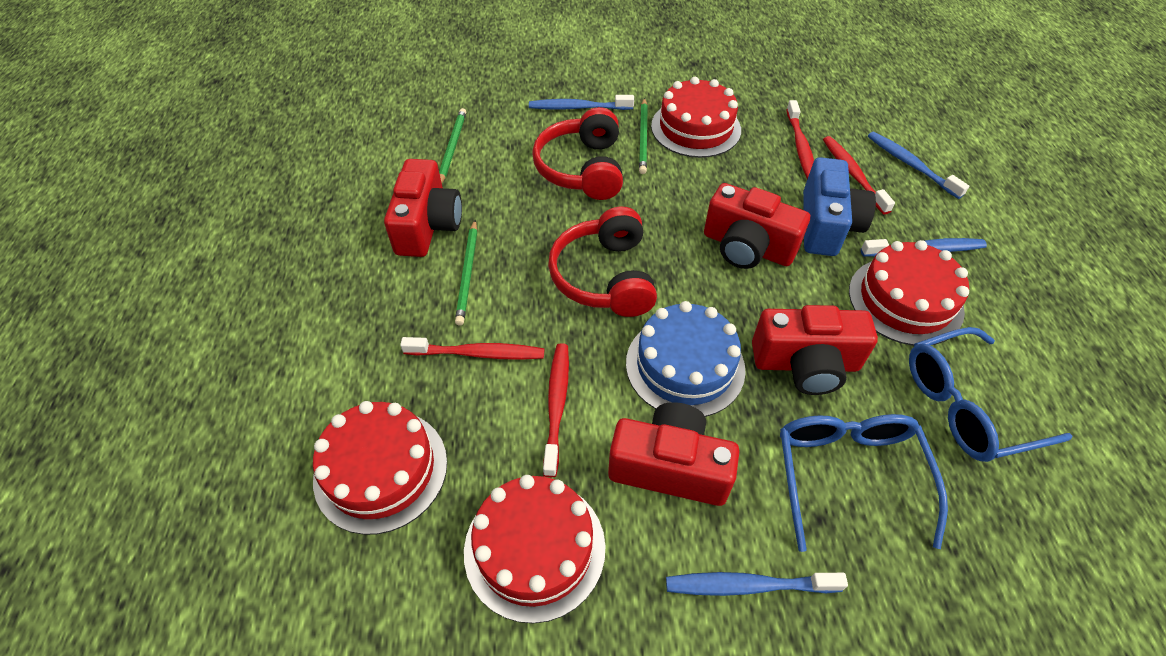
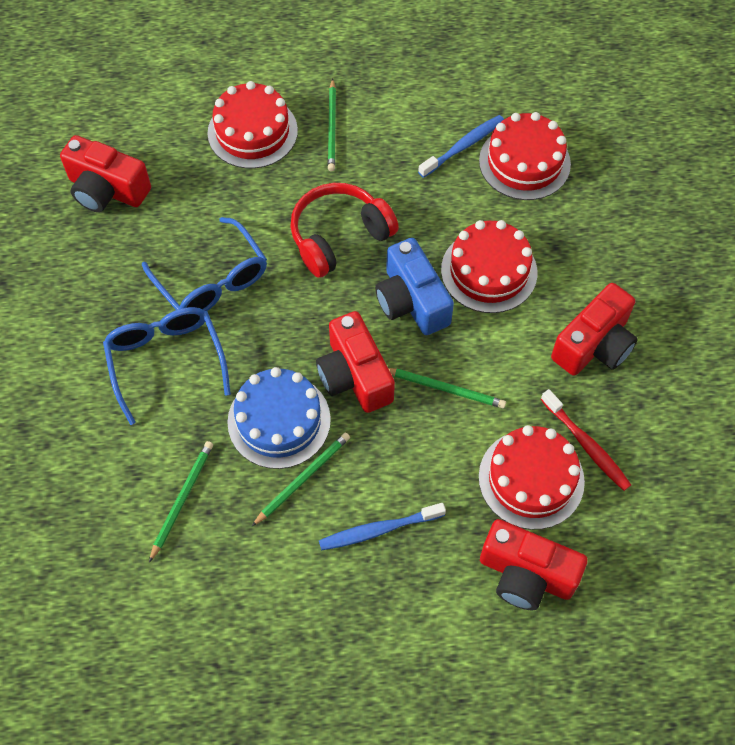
blue toothbrush: [529,95,634,110] [666,572,848,596] [861,238,987,257] [868,132,969,199] = 4 -> [319,503,446,551] [418,115,504,178] = 2
green pencil: [439,108,466,183] [455,220,477,326] [639,98,648,174] = 3 -> [149,441,213,562] [252,432,350,526] [328,79,336,172] [388,368,506,408] = 4
red headphones: [532,107,623,200] [548,207,657,317] = 2 -> [290,183,399,278] = 1
red toothbrush: [400,337,544,360] [543,343,569,477] [786,100,814,179] [823,136,895,215] = 4 -> [541,389,631,491] = 1

